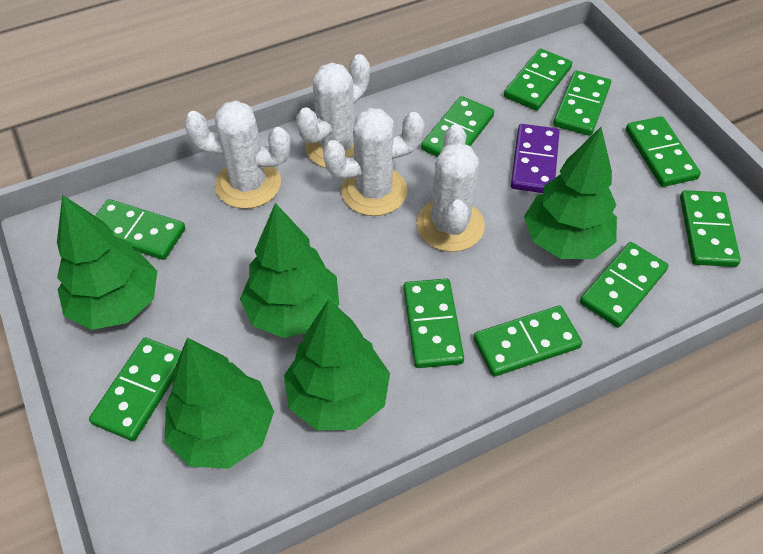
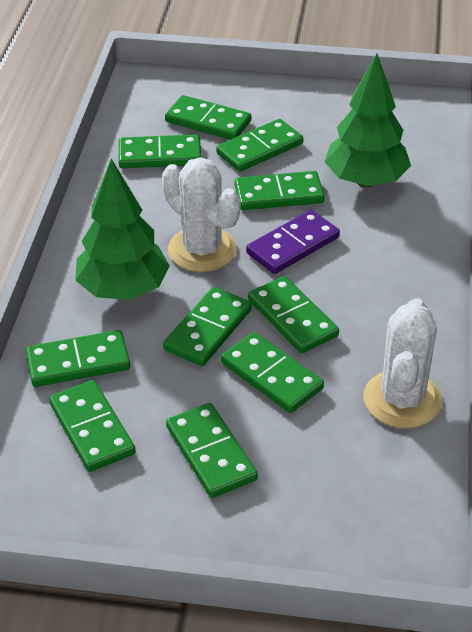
green tree: [57,195,157,330] [165,337,274,469] [240,203,339,338] [284,299,390,431] [524,127,617,259] = 5 -> [75,158,170,300] [324,54,411,187] = 2
white cactus: [184,100,290,209] [296,54,370,168] [323,108,425,216] [416,124,485,252] = 4 -> [162,157,241,272] [364,298,442,428] = 2

